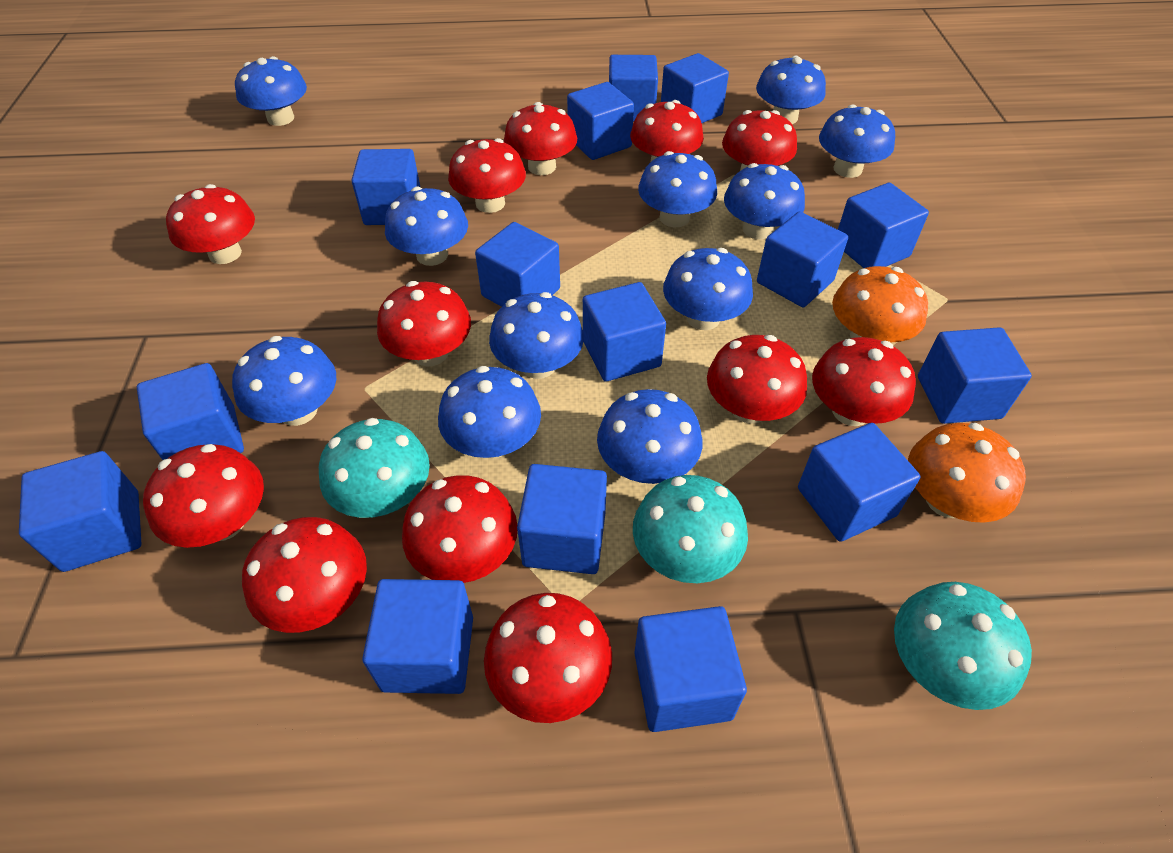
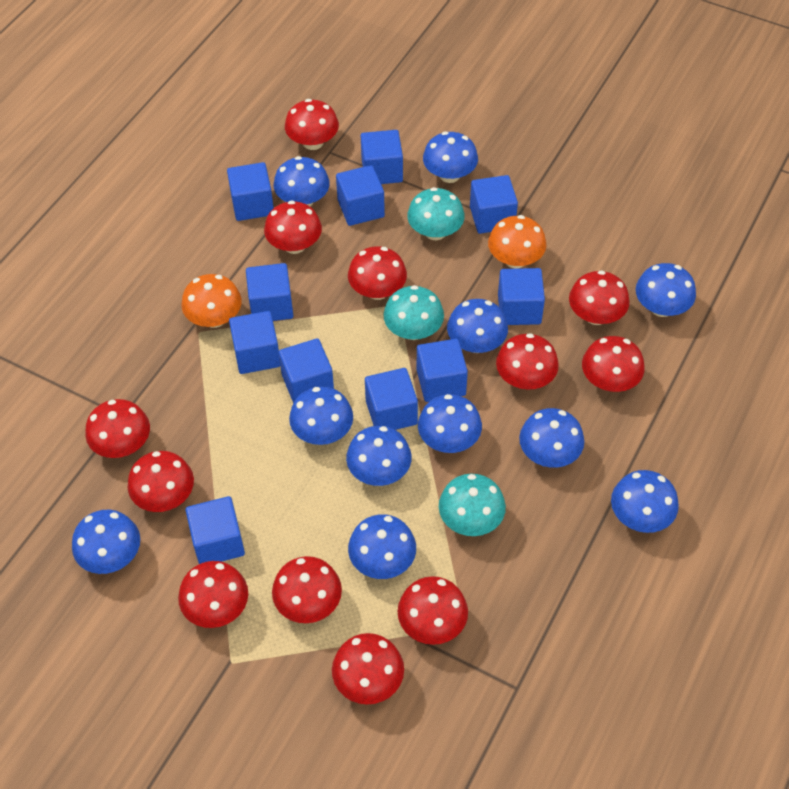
blue cube: [19,451,142,572] [137,363,244,460] [352,149,420,225] [362,579,473,694] [475,222,560,307] [517,464,607,574] [567,82,634,160] [583,282,666,382] [609,55,658,122] [634,606,747,732] [661,53,729,123] [757,212,848,307] [798,423,921,542] [838,183,929,268] [918,327,1032,424] = 15 -> [186,496,245,564] [227,162,274,221] [229,311,280,374] [246,263,293,321] [279,338,334,403] [336,165,385,226] [361,130,403,184] [365,368,418,430] [417,339,468,402] [470,175,518,234] [498,268,545,325] = 11

